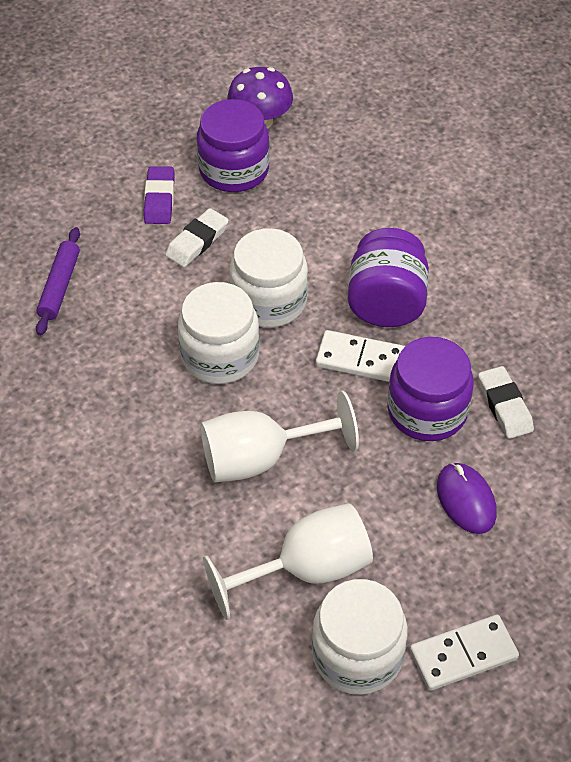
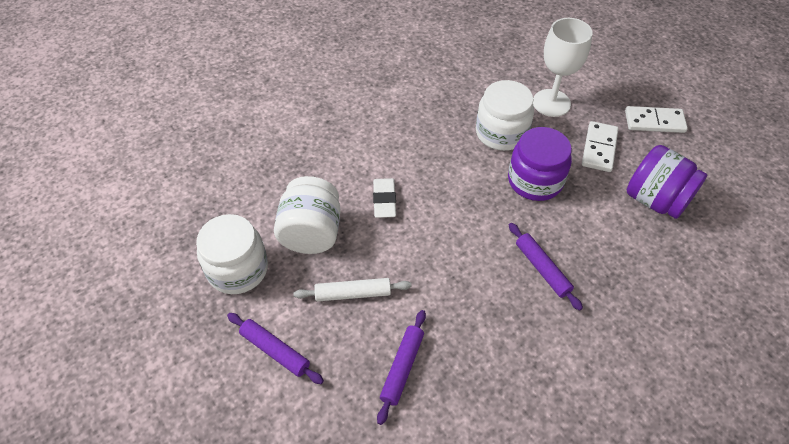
purple eraser: [144,166,174,224] = 1 -> none = 0
purple jar: [197,99,270,192] [348,228,429,327] [387,337,474,441] = 3 -> [508,127,572,201] [627,145,707,219] = 2
purple mouse: [437,463,497,534] = 1 -> none = 0
purple mushroom: [227,67,293,129] = 1 -> none = 0
purple rolling pin: [36,227,80,336] = 1 -> [227,313,324,384] [377,310,426,425] [509,223,583,311] = 3
white eraser: [165,208,229,267] [478,366,534,439] = 2 -> [373,178,396,218] = 1
white goblet: [200,391,359,482] [203,503,373,620] = 2 -> [533,18,593,117] = 1
white rolling pin: none = 0 -> [293,278,412,302] = 1

